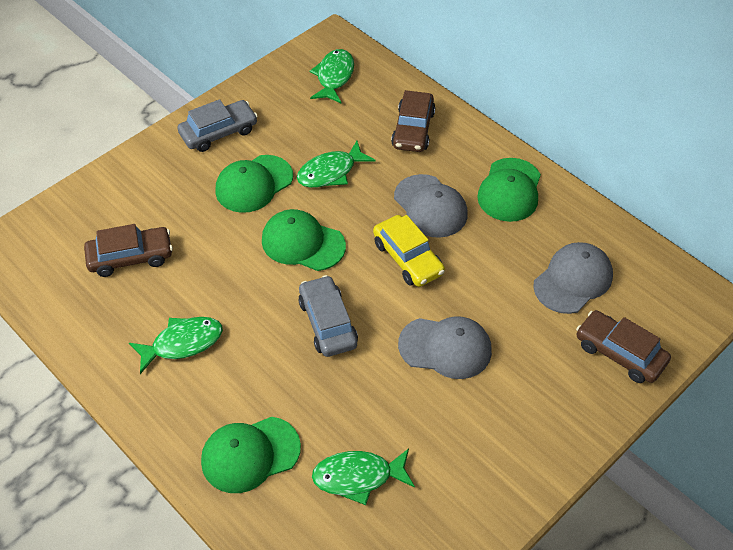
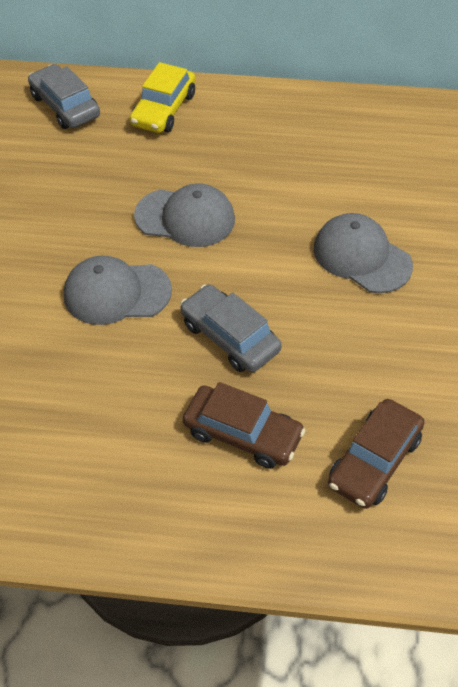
brown car: [84,224,173,277] [391,90,435,152] [576,310,671,383] = 3 -> [183,382,305,469] [328,399,425,509] = 2
green cap: [201,417,301,493] [215,155,293,213] [262,209,346,271] [477,158,541,222] = 4 -> none = 0
green fish: [129,317,223,374] [297,141,376,188] [310,49,354,103] [312,448,415,505] = 4 -> none = 0

